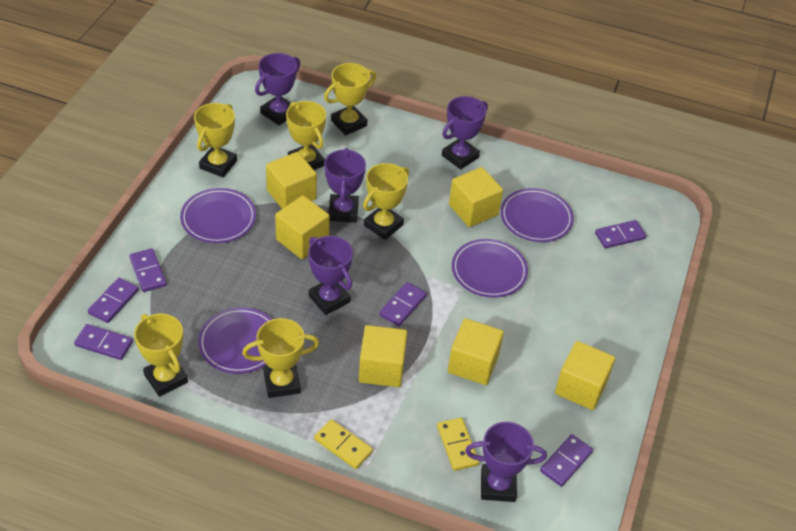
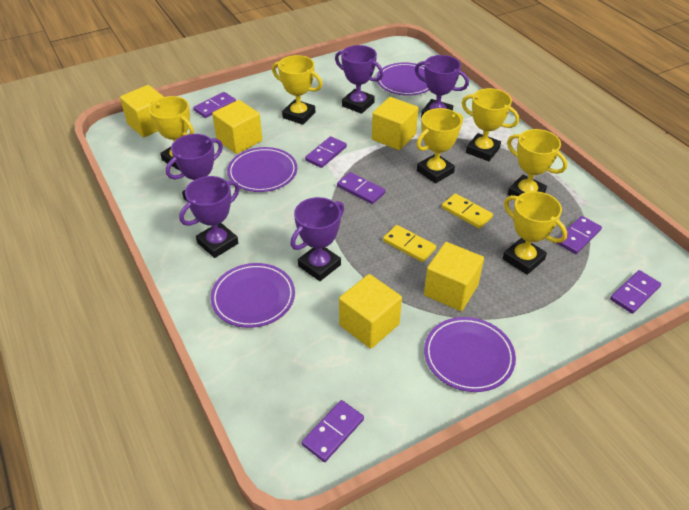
yellow cube: [266,152,317,209] [275,195,329,259] [359,325,407,387] [448,318,504,385] [449,167,503,227] [555,341,615,410] = 6 -> [120,85,164,137] [212,100,262,154] [339,274,402,349] [372,97,418,150] [424,242,484,311] = 5

